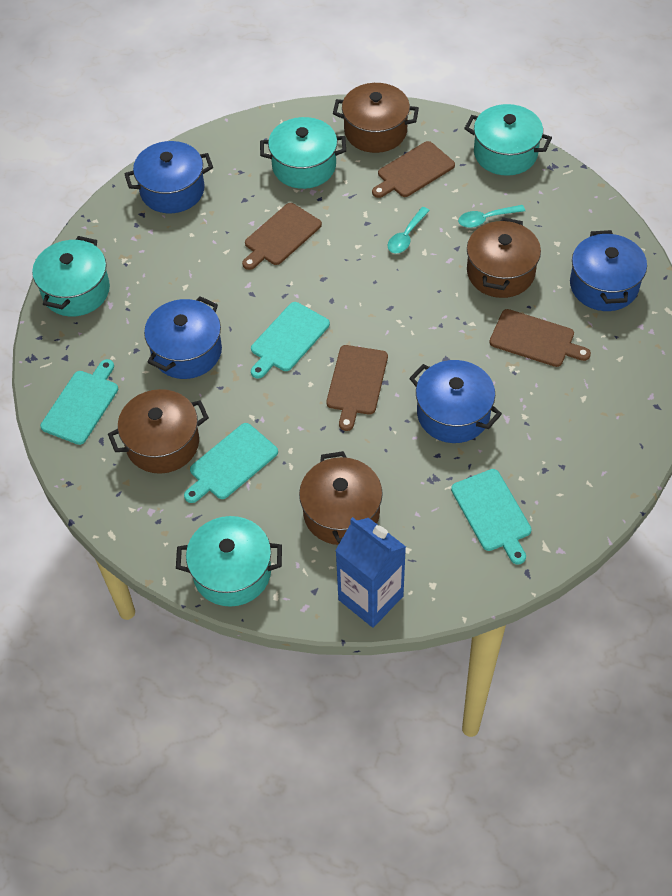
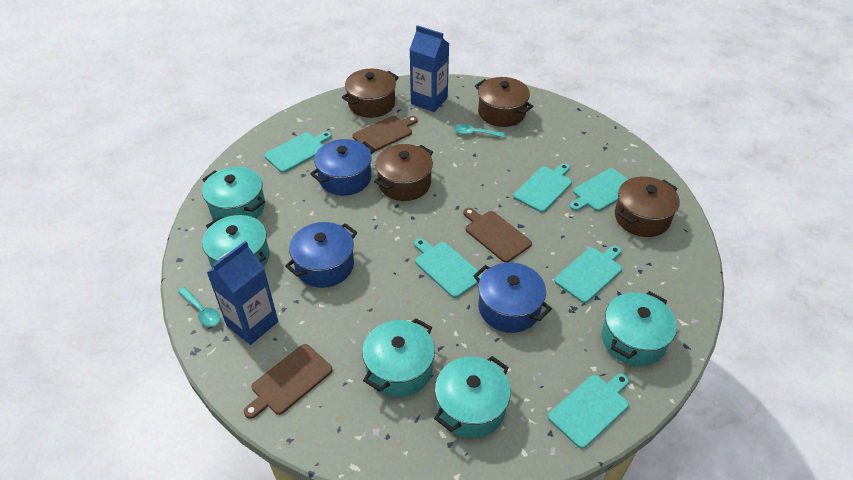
blue carton: [335,517,406,628] = 1 -> [207,241,278,345] [409,25,449,112] = 2
blue pot: [125,141,213,213] [144,296,222,379] [409,360,502,443] [570,230,647,311] = 4 -> [285,222,357,288] [310,139,375,196] [473,262,552,333] = 3
brown cutting board: [242,203,322,270] [326,345,388,431] [372,141,455,198] [489,309,591,367] = 4 -> [244,344,333,419] [353,116,418,152] [463,208,532,263] = 3
turquoise cutting board: [40,359,118,445] [184,423,278,503] [251,302,330,379] [451,469,531,565] = 4 -> [264,132,332,173] [414,238,483,298] [513,163,572,213] [548,373,629,449] [554,245,622,303] [570,168,628,211] = 6
turquoise pot: [32,236,110,317] [176,516,282,607] [260,117,346,189] [464,104,552,176] = 4 -> [202,167,265,220] [202,215,269,268] [362,318,435,397] [434,356,511,438] [602,291,677,366] = 5

